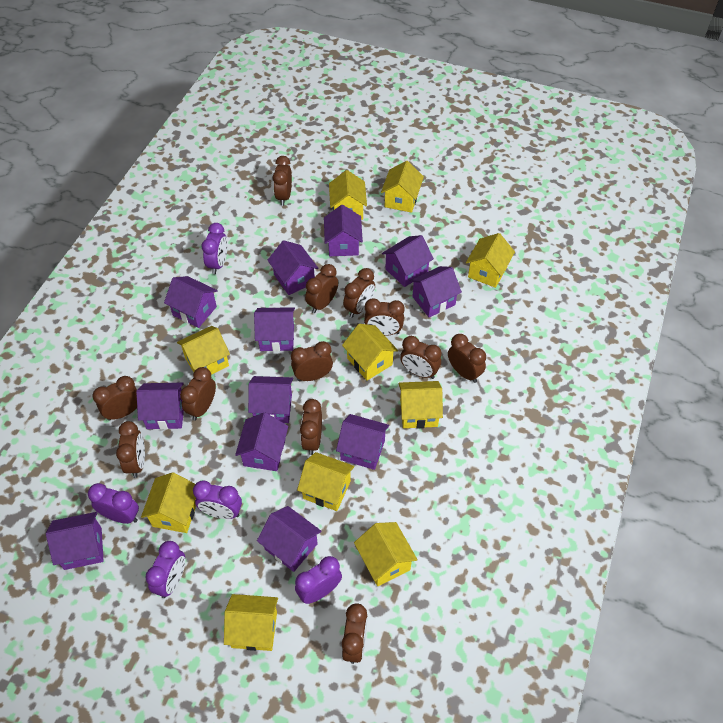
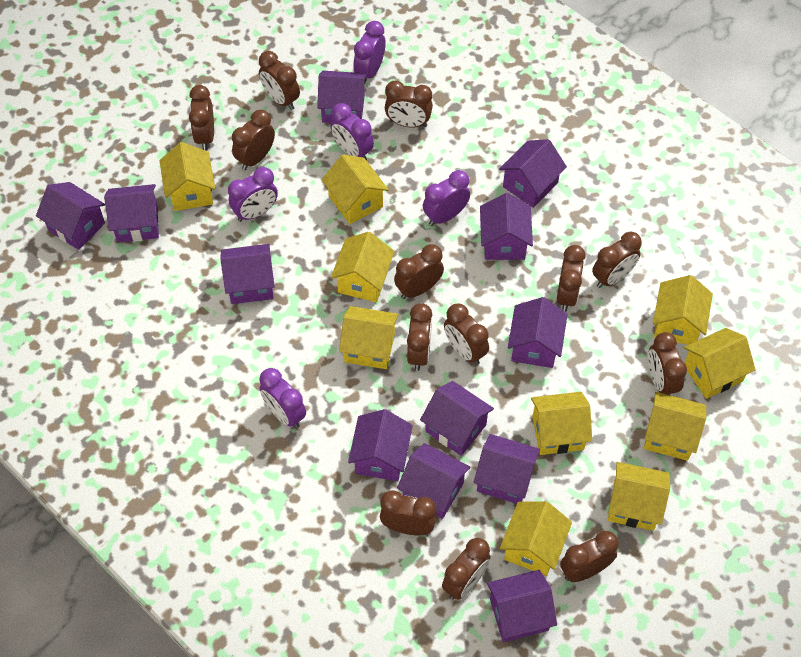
brown clock: [92,376,137,421] [116,421,145,478] [180,367,216,421] [273,156,292,206] [291,341,333,381] [300,399,322,455] [305,264,338,313] [342,603,368,664] [343,268,375,318] [364,298,405,336] [400,336,441,379] [448,334,486,383] = 12 -> [189,85,214,151] [232,110,275,170] [259,51,300,110] [380,490,437,535] [385,81,433,128] [394,244,444,299] [407,303,432,371] [442,538,491,600] [444,303,489,365] [557,245,586,312] [560,531,619,582] [592,232,642,288] [648,332,687,395] = 13

